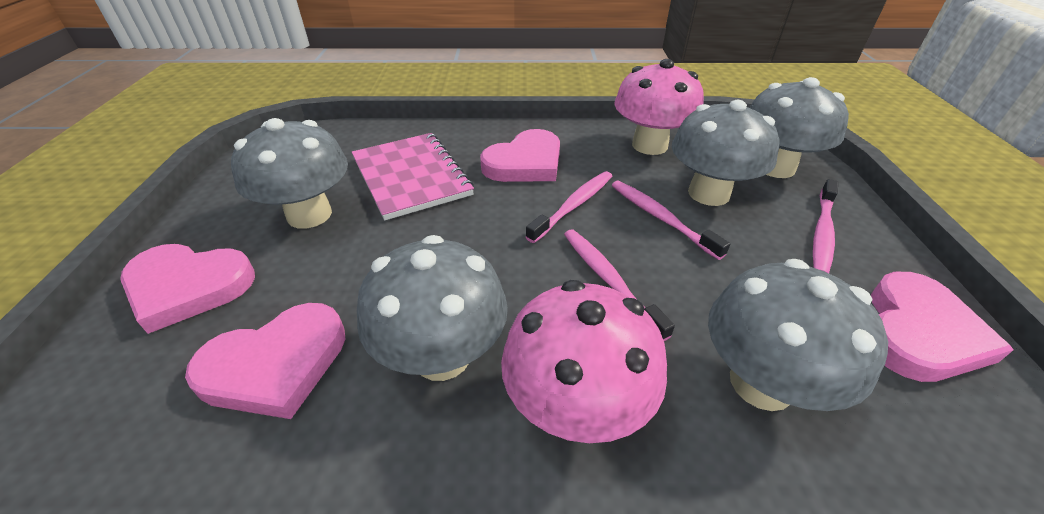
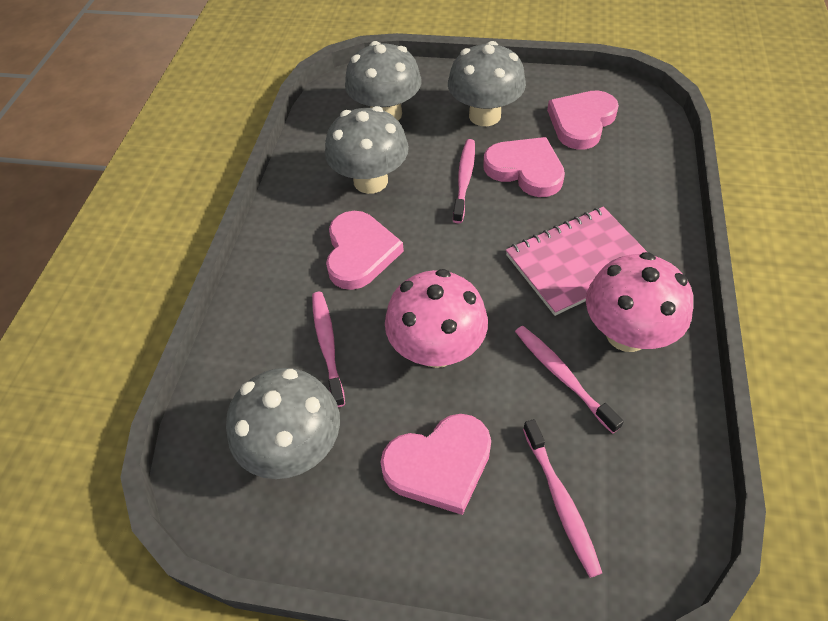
grey mushroom: [231,118,348,229] [357,235,508,381] [672,100,780,206] [708,259,888,411] [750,77,849,178] = 5 -> [226,368,340,479] [325,106,409,194] [345,41,422,121] [448,41,526,126] = 4

